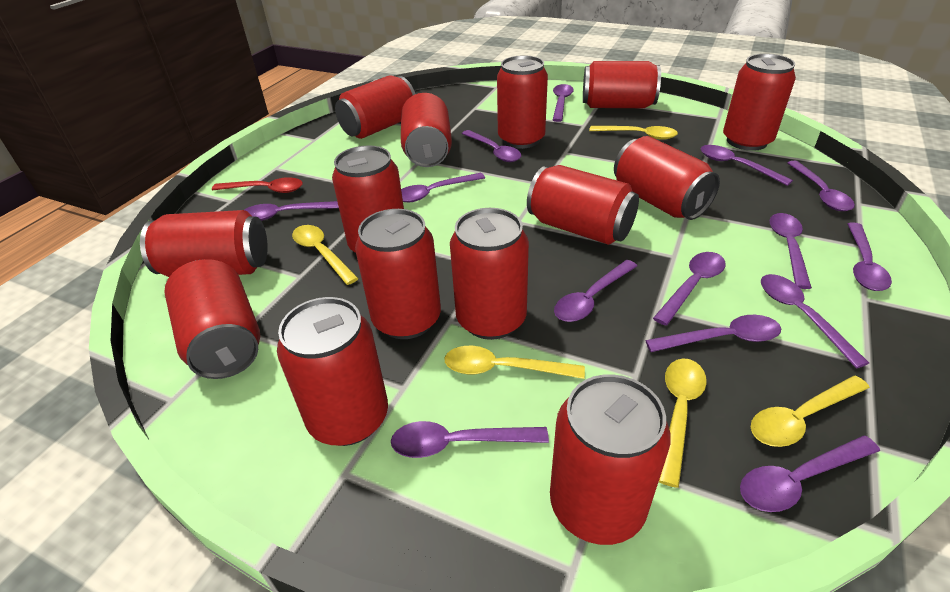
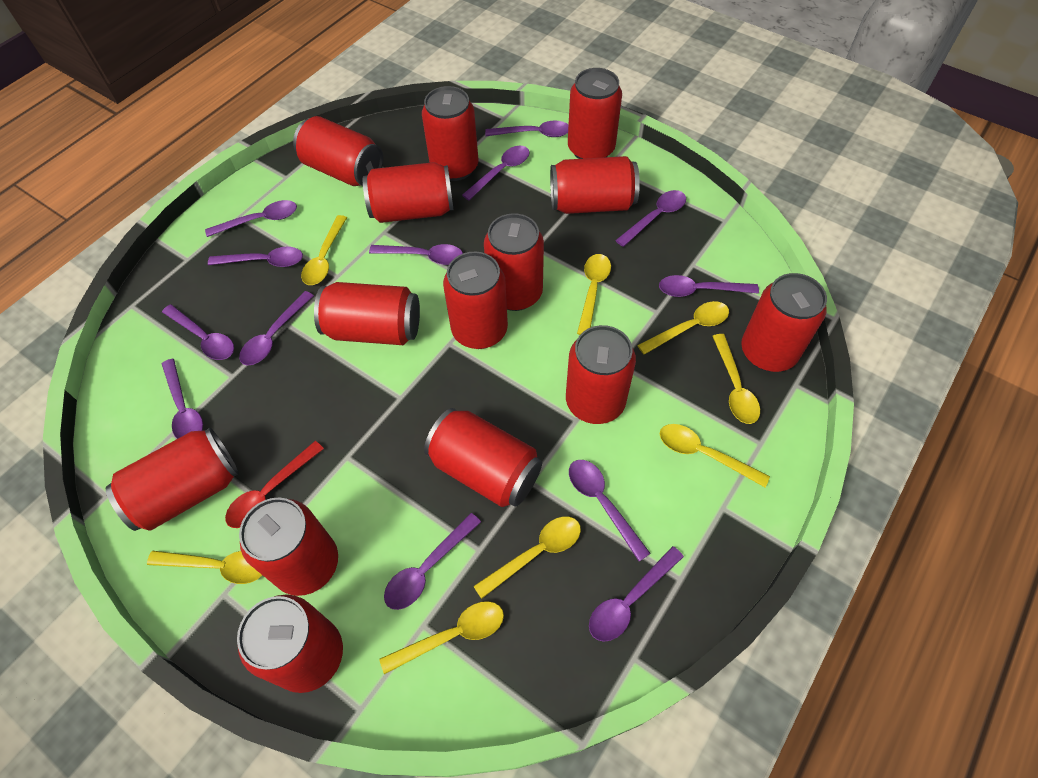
purple spoon: [244,201,339,221] [391,421,549,458] [401,173,485,202] [462,130,521,162] [553,84,574,122] [554,260,637,322] [645,315,781,352] [653,252,726,326] [701,145,793,186] [740,436,880,512] [761,274,869,368] [770,213,812,289] [787,161,855,211] [848,222,892,291] = 14 -> [162,304,234,360] [162,359,203,439] [205,200,297,237] [208,247,303,267] [239,291,314,366] [369,244,463,265] [384,513,481,610] [462,146,530,200] [485,120,568,137] [569,460,651,561] [589,546,684,642] [615,190,686,247] [659,275,759,297] = 13
yellow spoon: [292,225,359,285] [444,346,585,379] [589,126,678,140] [659,358,707,488] [751,376,870,447] = 5 -> [147,551,262,584] [301,215,347,285] [379,601,504,674] [473,517,581,599] [577,254,611,335] [637,301,729,355] [660,424,770,487] [712,334,760,424] = 8

